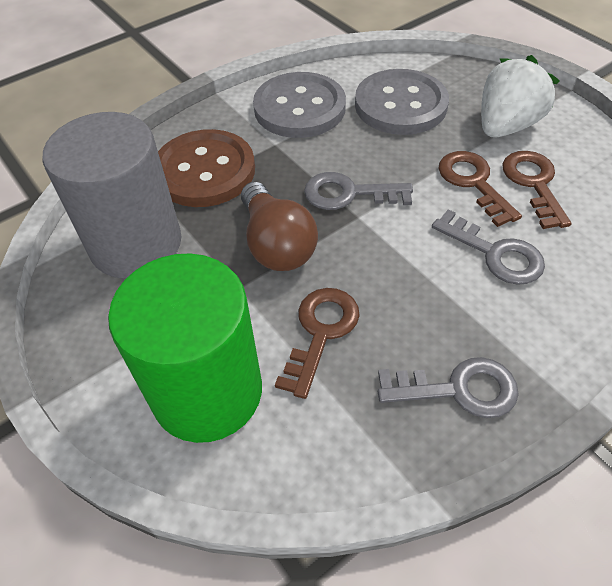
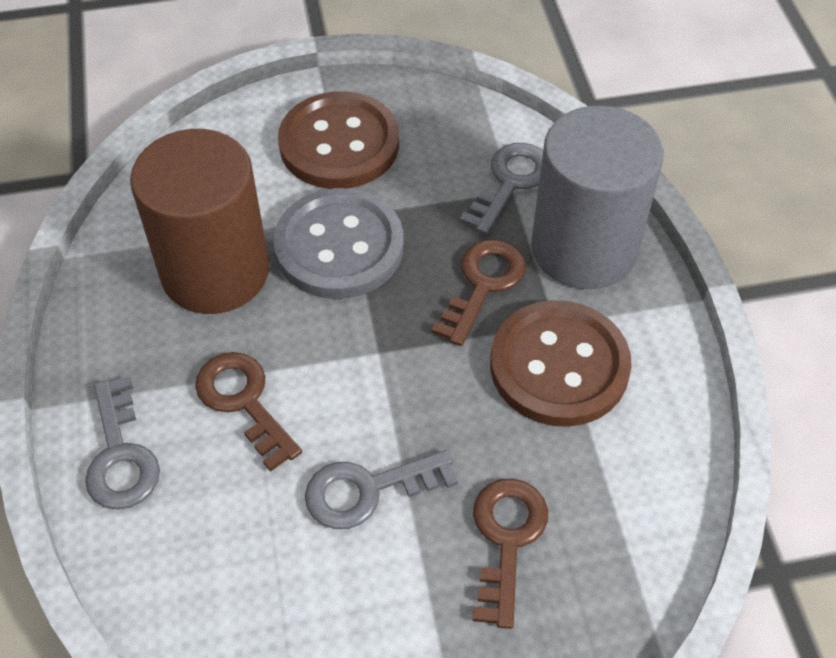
brown button: [158,129,255,207] = 1 -> [278,91,399,189] [490,300,632,427] = 2
brown cylinder: none = 0 -> [130,129,269,314] = 1
brown light bulb: [241,182,318,271] = 1 -> none = 0
green cylinder: [108,254,262,443] = 1 -> none = 0
grey button: [253,72,346,138] [355,69,449,135] = 2 -> [273,188,404,299] = 1
white strawberry: [481,55,560,138] = 1 -> none = 0

